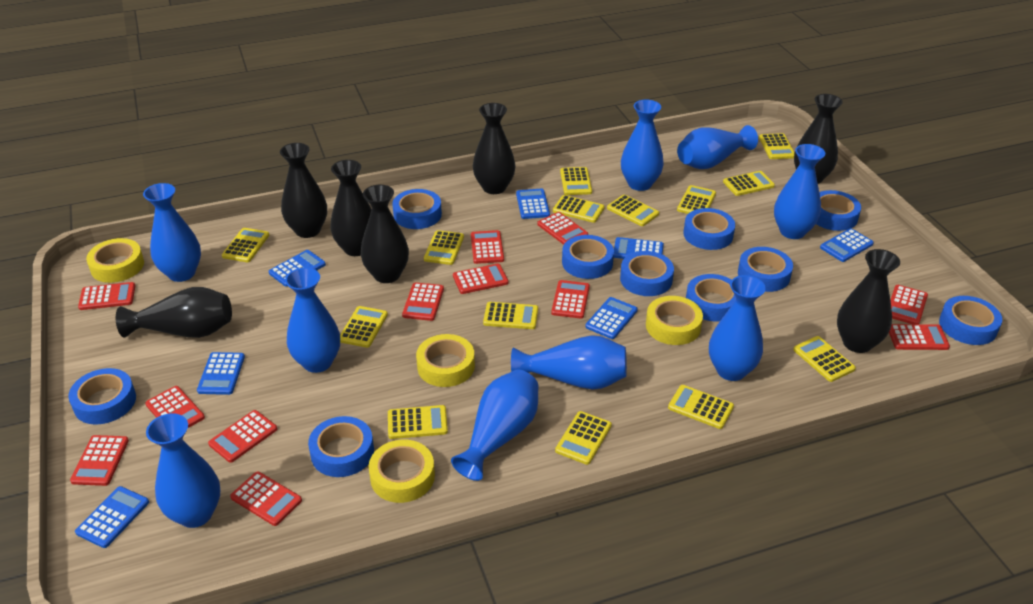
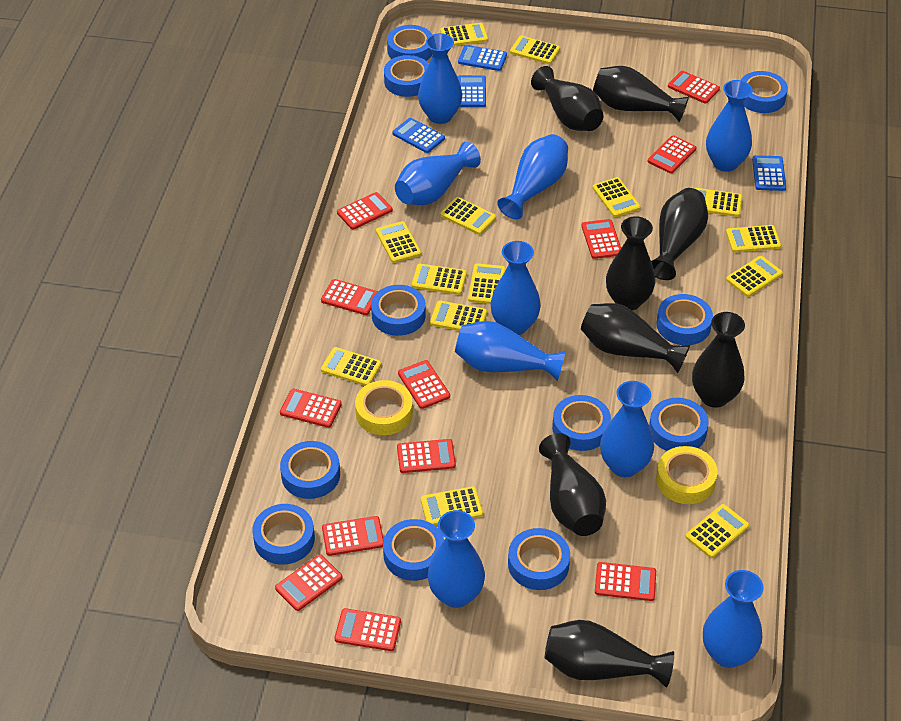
black vase: [116,287,232,338] [280,143,327,238] [330,160,372,256] [361,185,409,283] [473,103,516,194] [794,94,843,184] [837,249,900,353] = 7 -> [531,66,604,131] [539,433,606,536] [545,620,674,688] [581,303,690,373] [593,66,689,123] [606,216,655,310] [651,188,708,280] [692,312,745,408] = 8
blue calculator: [75,486,149,548] [197,352,245,395] [269,250,326,287] [516,189,550,219] [585,297,638,339] [614,237,664,259] [820,228,874,262] = 7 -> [392,118,445,153] [457,75,486,107] [458,45,507,71] [752,155,786,191] = 4
blue tape: [68,368,136,425] [308,416,374,477] [392,189,442,229] [562,235,614,279] [620,251,674,296] [684,208,735,250] [686,274,736,321] [738,247,793,292] [816,190,861,231] [939,296,1002,345] = 10 -> [252,504,315,565] [280,441,340,499] [371,285,426,336] [383,519,444,581] [384,55,429,97] [387,25,433,61] [508,528,570,590] [552,395,611,451] [649,398,709,451] [656,294,713,345] [741,71,788,113] = 11
yellow tape: [86,238,144,283] [368,440,435,503] [416,334,475,387] [646,296,703,345] = 4 -> [355,380,413,435] [656,446,718,504] = 2

